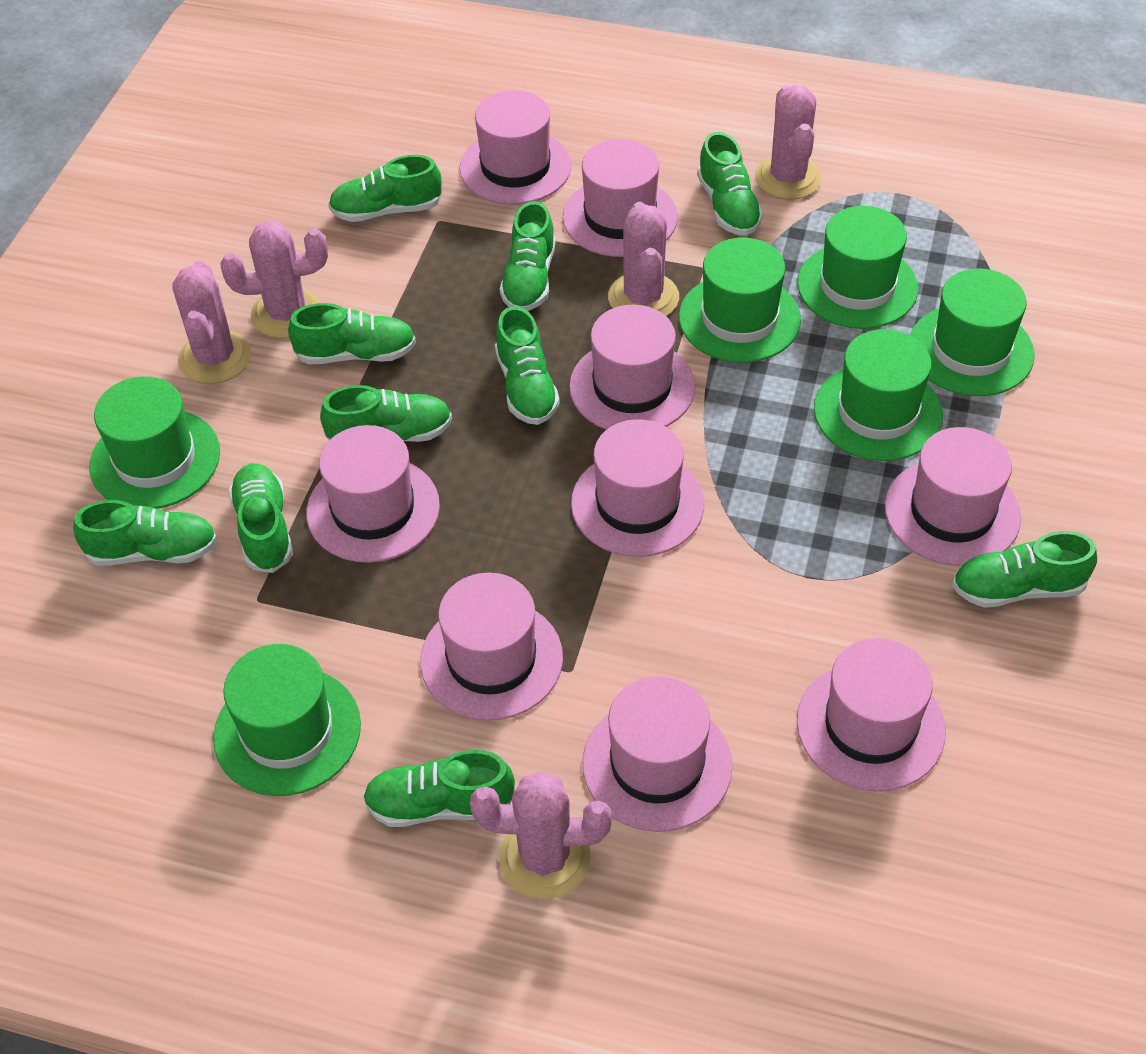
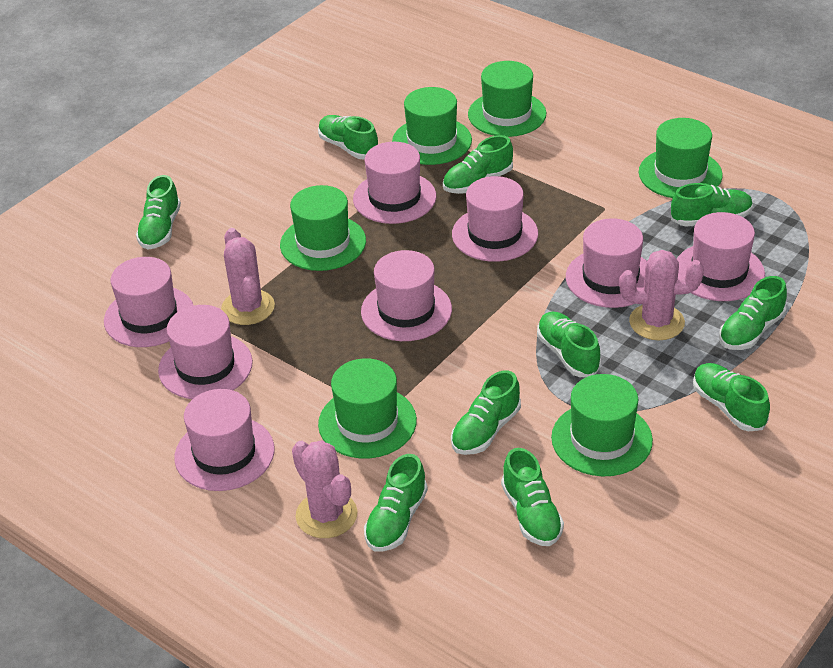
pink cactus: [172,261,251,384] [221,221,328,339] [470,771,612,900] [608,202,679,316] [755,85,822,200] = 5 -> [221,228,275,325] [292,440,358,538] [619,250,704,340] = 3
pink hat: [306,425,440,563] [420,573,563,721] [460,90,571,204] [563,139,678,257] [569,305,696,430] [571,419,704,557] [582,676,733,832] [797,638,946,791] [885,427,1021,566] = 9 -> [104,257,194,347] [158,305,253,399] [174,389,275,491] [353,142,436,224] [361,250,452,341] [452,176,538,262] [566,218,647,308] [677,212,765,301] = 8

